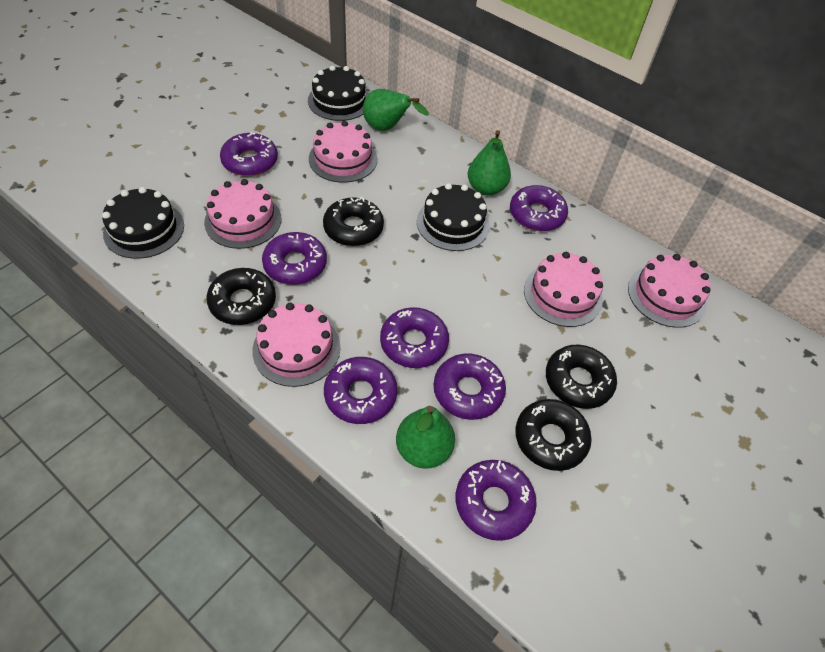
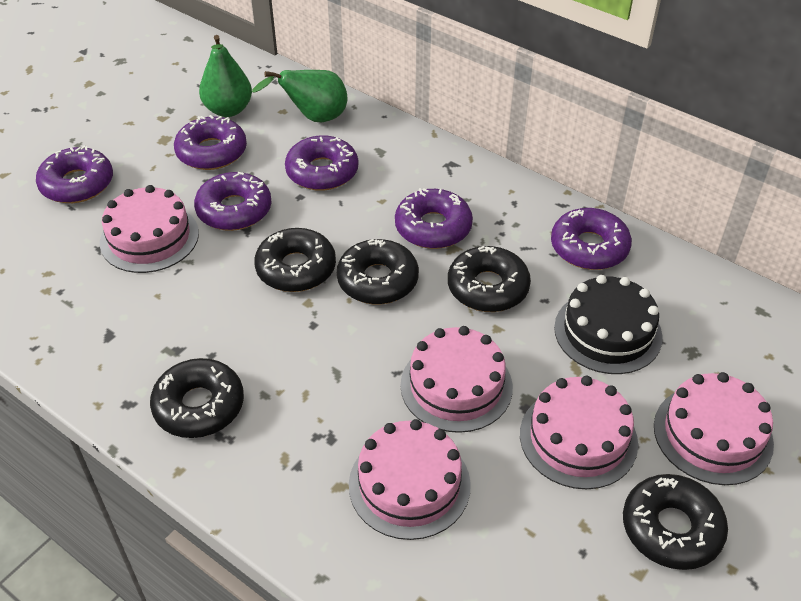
black cake: [102,187,184,259] [308,65,368,121] [417,183,490,251] = 3 -> [554,275,663,374] = 1
black donut: [206,268,276,325] [323,197,384,246] [515,399,592,471] [546,345,617,409] = 4 -> [150,358,244,438] [254,228,336,292] [337,239,419,304] [448,246,531,312] [623,474,728,570] = 5
green pear: [363,89,429,131] [396,406,455,469] [468,130,511,195] = 3 -> [199,35,252,117] [252,70,347,122] = 2
purple donut: [220,133,278,176] [262,232,327,285] [324,357,398,424] [380,307,449,368] [433,354,506,420] [456,460,537,541] [510,185,568,231] = 7 -> [36,145,113,203] [174,115,247,170] [194,172,272,231] [285,135,358,191] [395,188,473,249] [551,208,632,270] = 6

